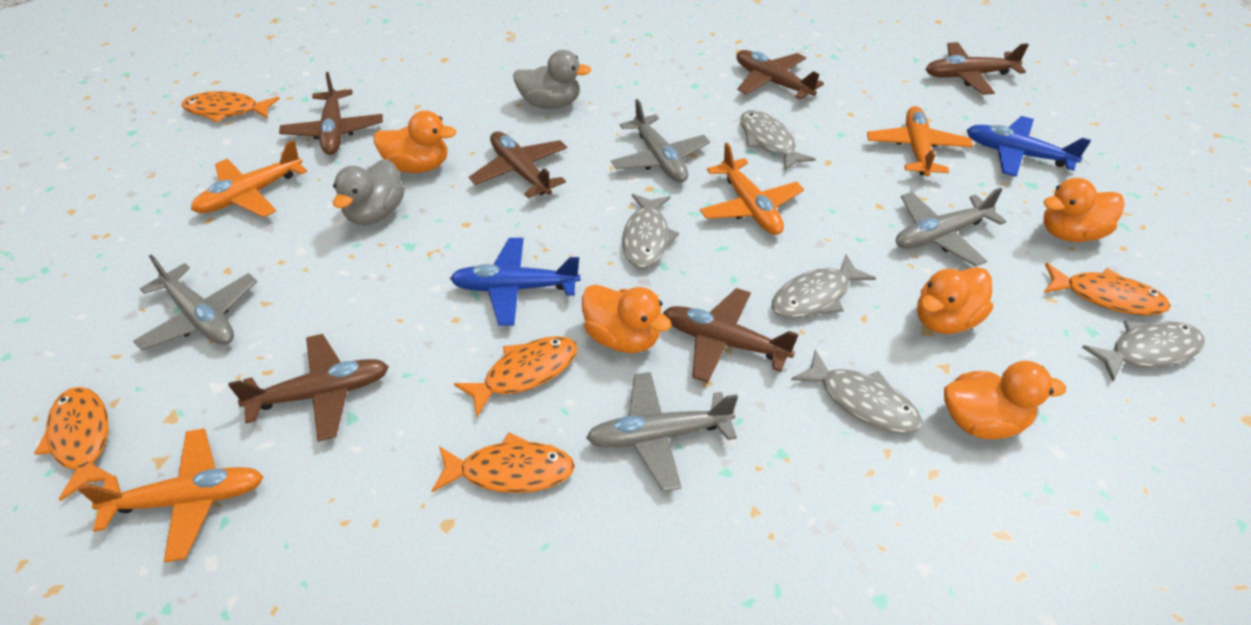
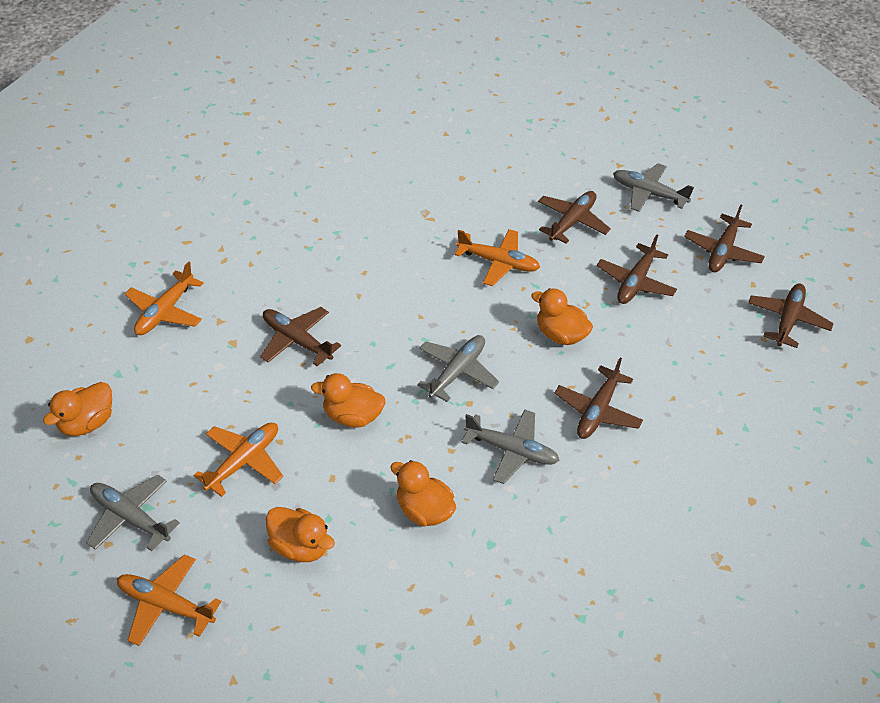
blue plane: [450,238,580,326] [967,116,1091,177] = 2 -> none = 0
grey duck: [333,159,405,225] [513,50,591,109] = 2 -> none = 0
grey fish: [622,194,679,269] [740,110,816,171] [771,254,876,319] [791,350,922,434] [1082,321,1205,381] = 5 -> none = 0
orange fish: [34,387,113,501] [181,91,280,123] [431,432,575,493] [454,336,578,417] [1043,263,1171,316] = 5 -> none = 0

